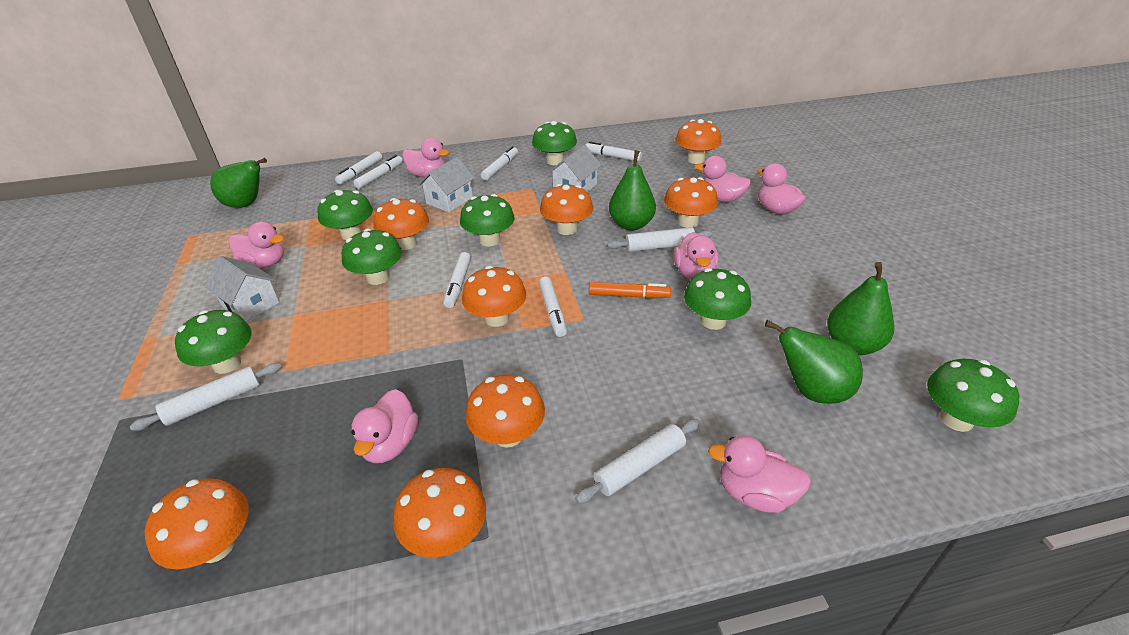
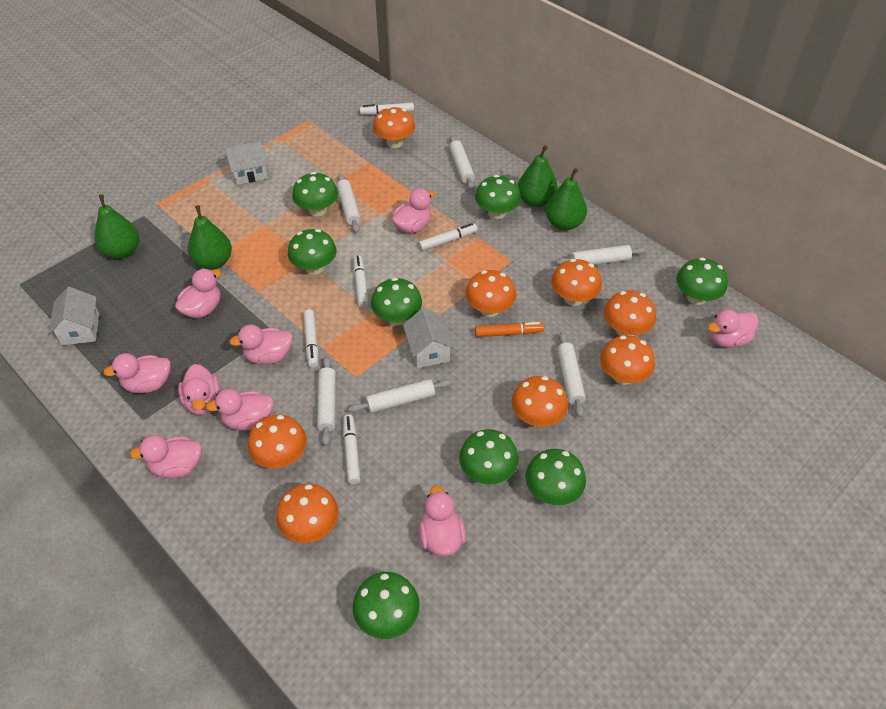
green mushroom: [175,310,252,374] [317,190,373,240] [342,229,402,285] [460,194,515,246] [532,121,577,165] [684,268,751,330] [927,359,1019,432] = 7 -> [288,229,337,275] [292,172,338,217] [353,572,420,639] [371,278,422,326] [459,429,519,484] [475,175,521,219] [525,449,586,505] [676,257,728,305] = 8
pink duck: [229,221,284,268] [351,389,418,463] [402,138,449,177] [674,232,718,280] [694,156,751,202] [708,435,811,513] [757,163,806,215] = 7 -> [103,353,171,393] [130,435,202,478] [175,269,221,318] [178,364,221,415] [206,389,274,430] [229,324,293,364] [392,188,435,233] [419,485,466,556] [708,309,759,348] = 9
white marker: [335,151,382,185] [354,155,403,189] [443,252,471,308] [481,146,518,181] [539,277,567,337] [586,141,642,162] = 6 -> [303,310,318,368] [343,414,361,484] [353,255,369,308] [360,103,414,115] [418,223,477,251] = 5
white rolling pin: [130,363,281,431] [575,419,700,504] [607,227,713,252] = 3 -> [317,356,336,446] [337,174,361,233] [348,379,452,413] [449,135,475,190] [556,245,646,265] [557,332,586,418] = 6

